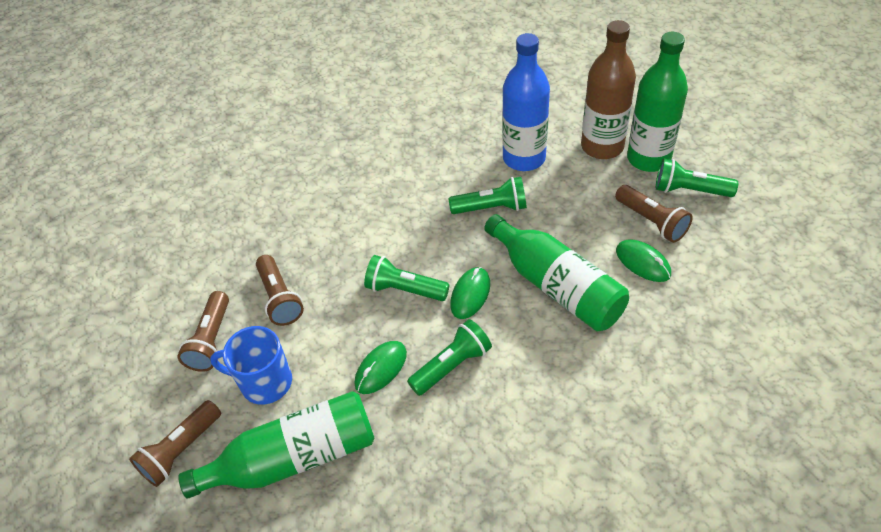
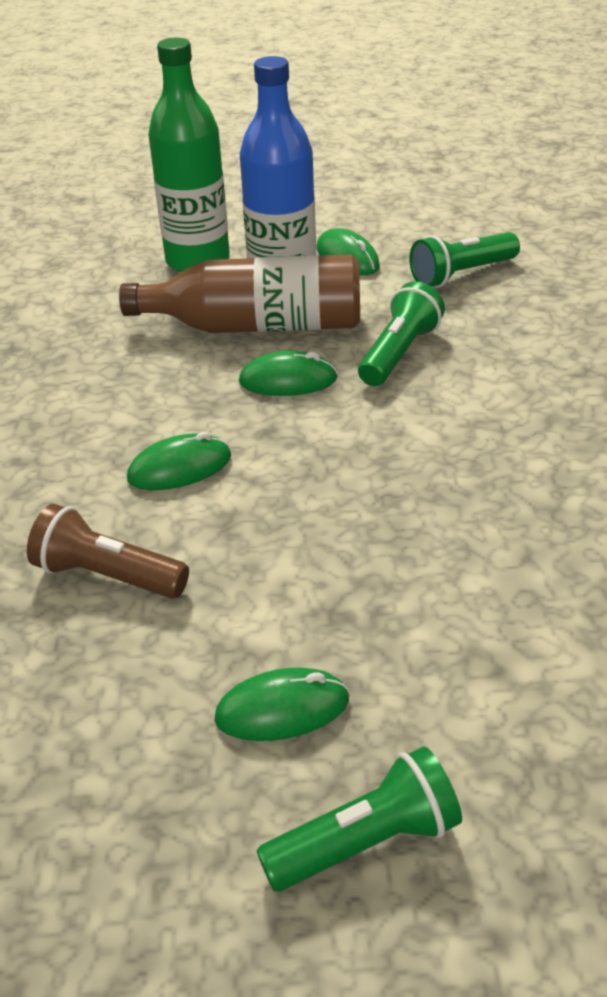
blue mug: [210,326,292,405] = 1 -> none = 0
brown flashlight: [129,400,221,487] [178,291,229,372] [256,255,304,326] [615,185,693,243] = 4 -> [27,504,189,599] = 1
green bottle: [178,391,375,499] [484,214,629,331] [627,32,688,172] = 3 -> [148,38,230,272] = 1
green flashlight: [364,255,450,301] [407,319,492,396] [448,177,527,214] [656,158,738,197] = 4 -> [256,746,462,892] [358,281,445,386] [409,232,520,288] = 3
green mouse: [355,341,407,394] [450,267,490,319] [616,239,671,282] = 3 -> [127,432,231,490] [215,668,349,741] [239,351,338,396] [317,228,380,275] = 4

